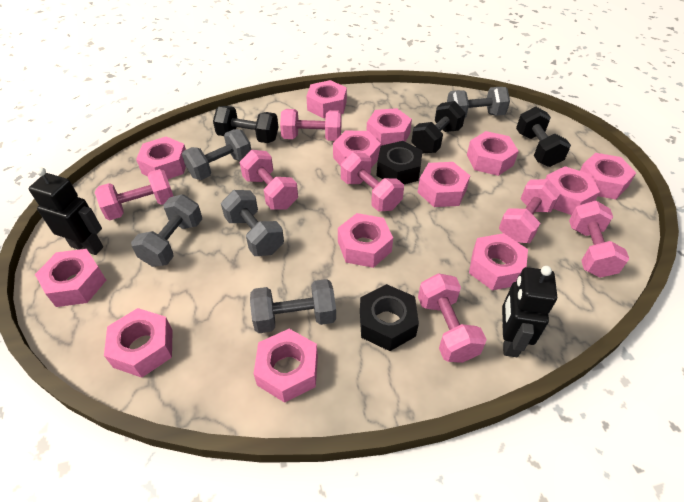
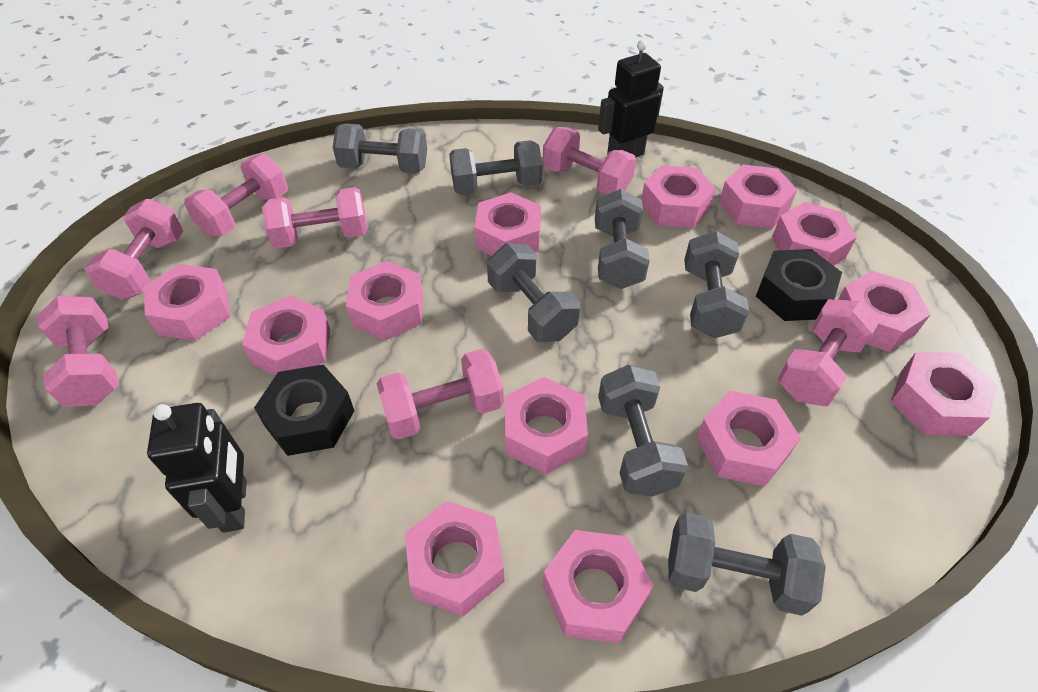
black dumbbell: [213,106,278,143] [411,101,466,153] [516,107,571,167] = 3 -> none = 0
grey dumbbell: [131,195,202,267] [182,129,251,180] [221,190,284,256] [250,279,336,333] [447,87,510,119] = 5 -> [333,124,427,174] [449,140,543,195] [487,243,580,342] [595,189,650,289] [598,364,688,496] [668,512,826,616] [684,231,749,338] = 7

